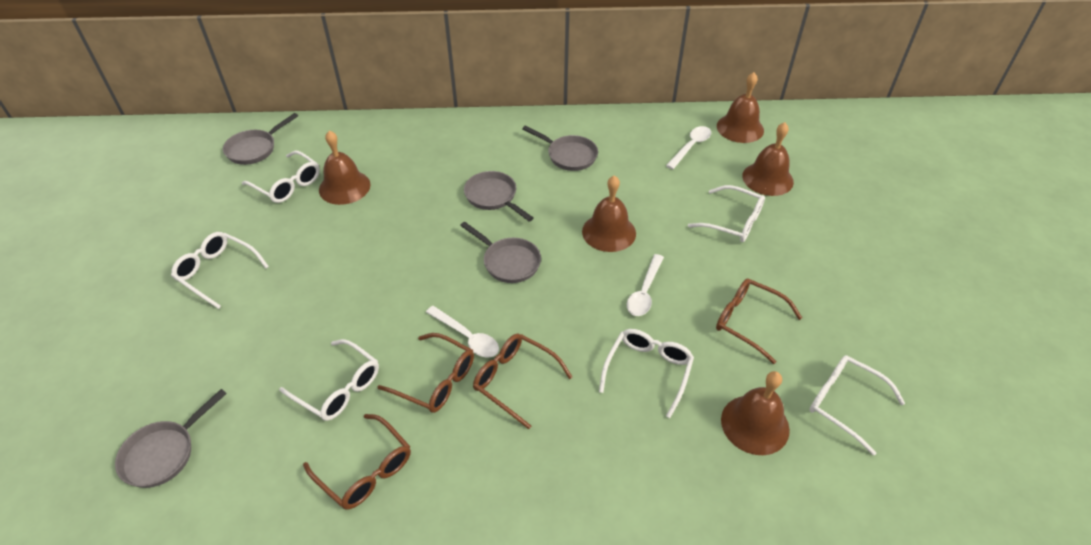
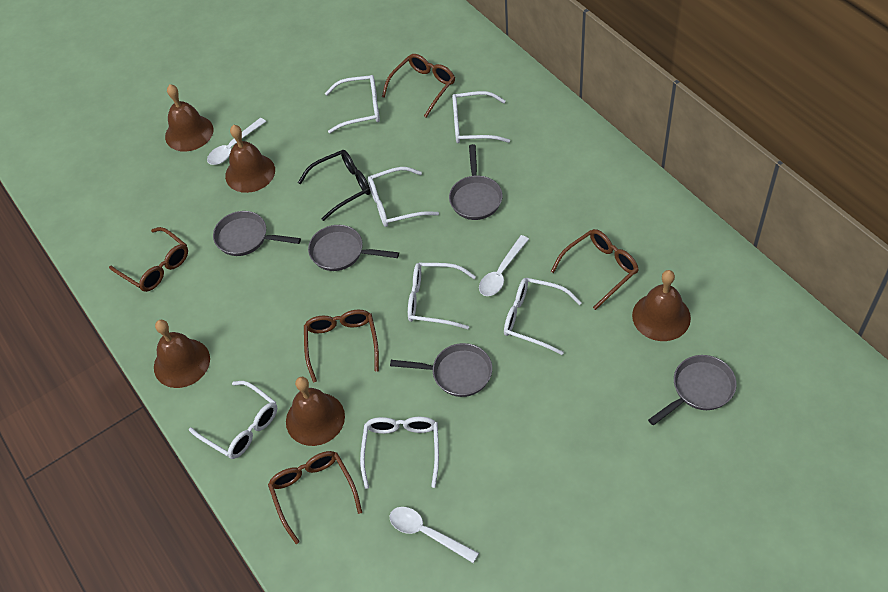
black glasses: none = 0 -> [298,150,371,221] = 1
brown glasses: [303,414,411,510] [378,333,474,413] [473,334,572,429] [716,278,802,364] = 4 -> [109,227,188,292] [268,451,362,544] [304,310,379,383] [382,54,455,118] [551,229,639,310] = 5
white glasses: [171,232,269,309] [242,151,320,203] [279,339,379,421] [599,329,694,418] [688,185,765,242] [810,355,905,456] = 6 -> [189,381,277,459] [325,75,380,133] [360,417,439,489] [368,167,439,227] [408,263,476,329] [452,91,510,143] [504,278,582,355] = 7

